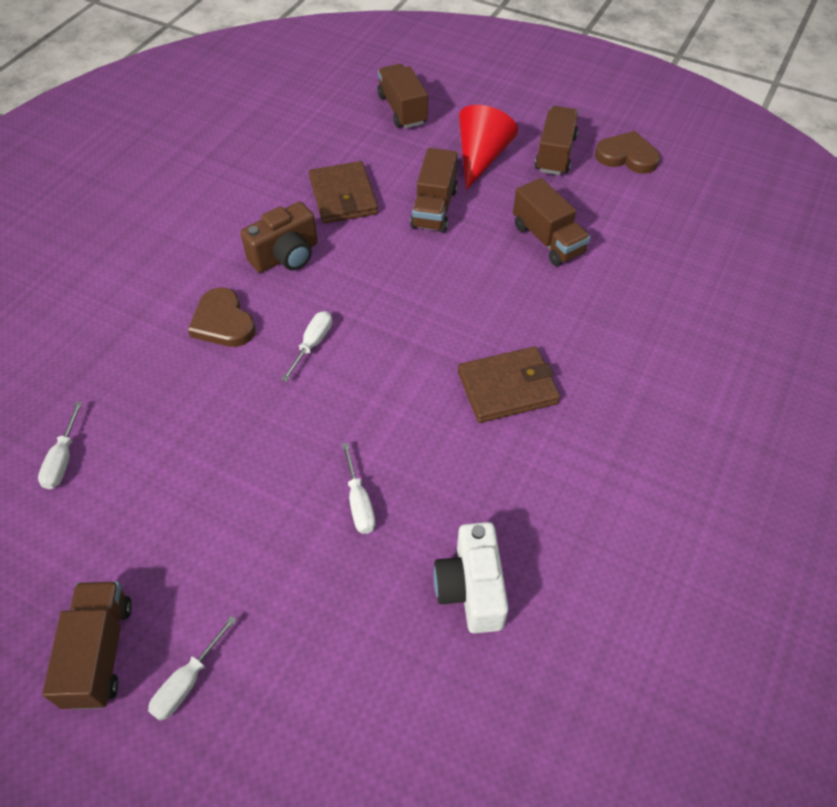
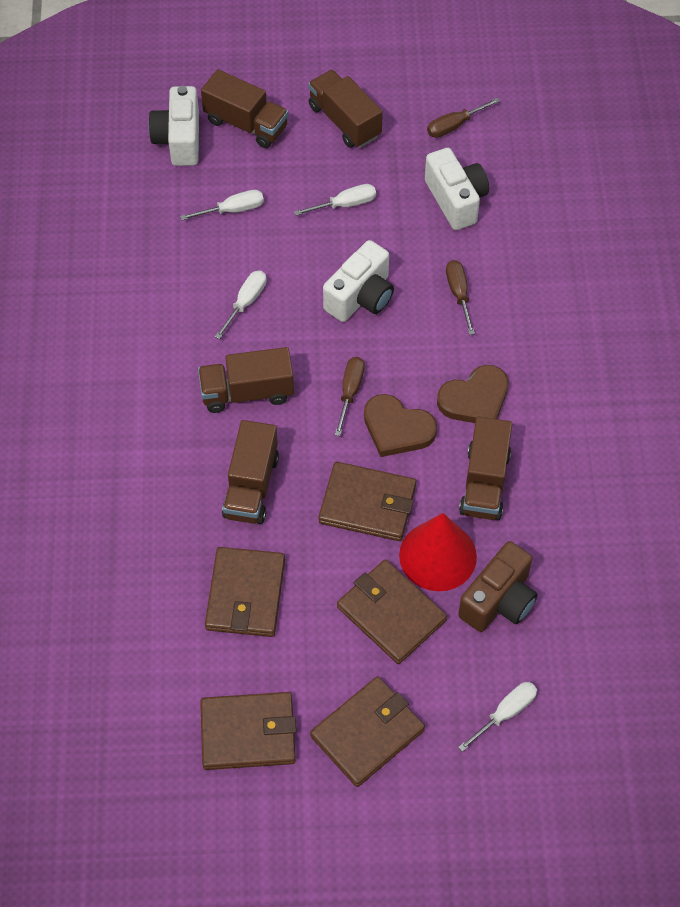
brown screwdriver: none = 0 -> [335,357,365,436] [427,98,500,138] [446,260,475,335] = 3
brown wallet: [309,161,378,224] [458,346,560,423] = 2 -> [200,692,296,770] [205,547,285,637] [310,676,425,787] [319,462,416,541] [337,560,447,664] = 5
white camera: [433,522,509,633] = 1 -> [148,86,199,166] [323,240,394,322] [425,148,489,230] = 3

